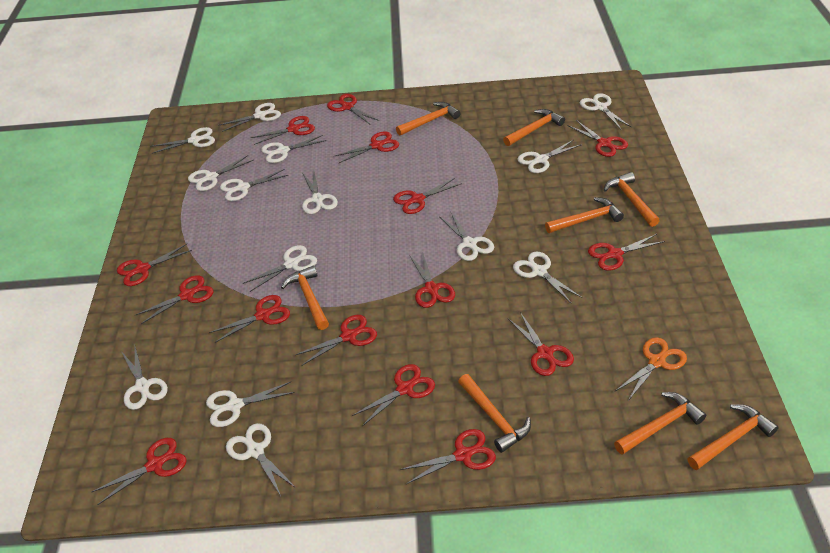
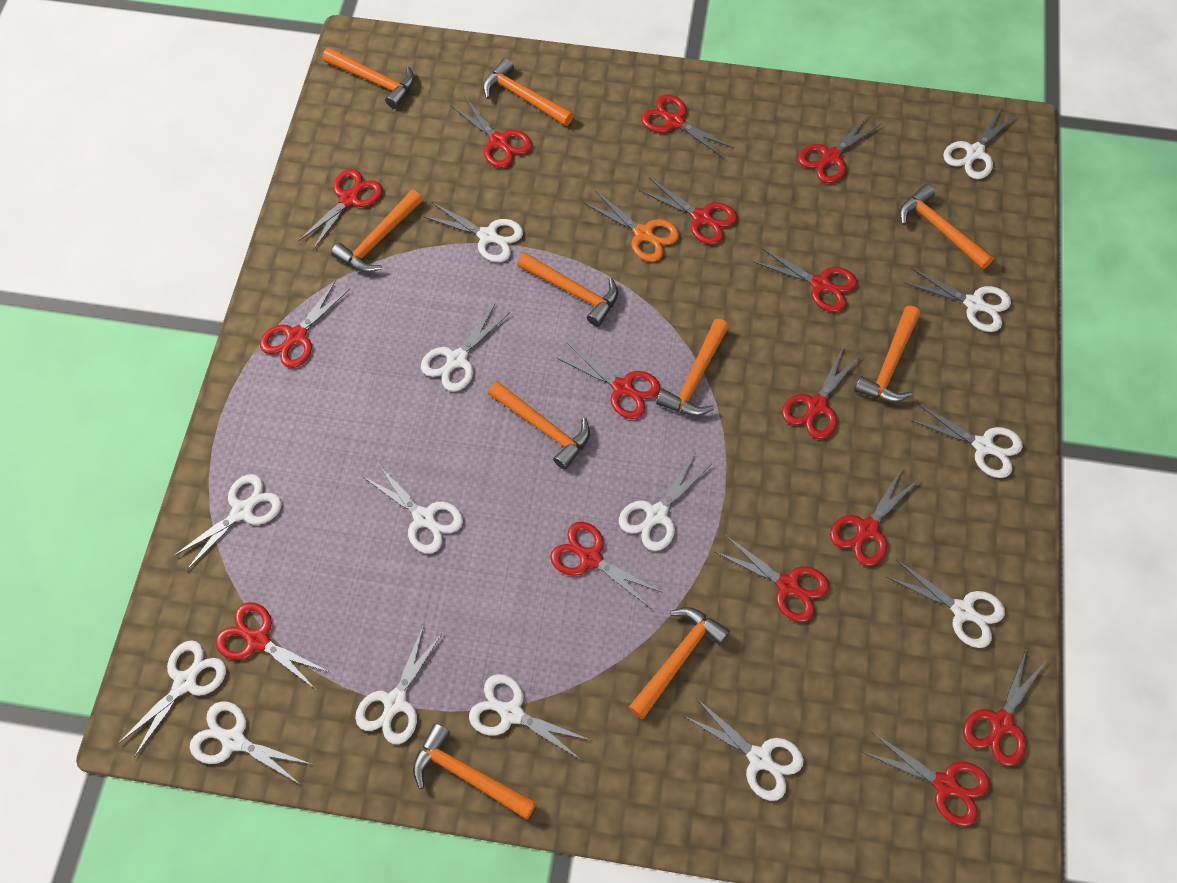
orange hammer: [281,265,329,330] [396,102,460,136] [458,374,531,453] [503,109,565,146] [545,197,624,233] [604,172,660,227] [614,392,706,455] [687,404,779,470] = 8 -> [323,48,414,109] [331,190,423,273] [413,723,537,820] [483,58,574,126] [488,381,590,470] [517,252,618,327] [628,607,730,719] [656,319,729,416] [854,306,920,402] [899,184,994,269] = 10

